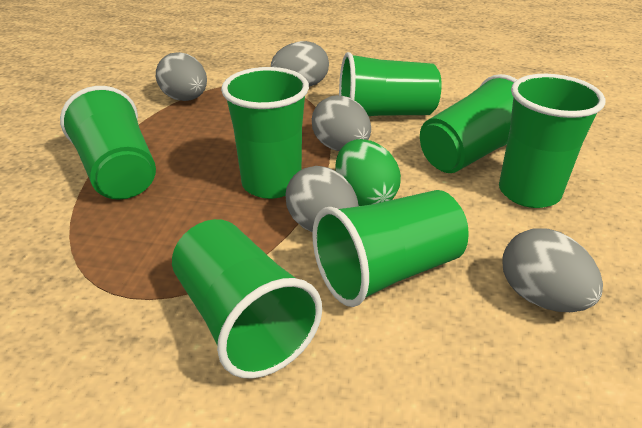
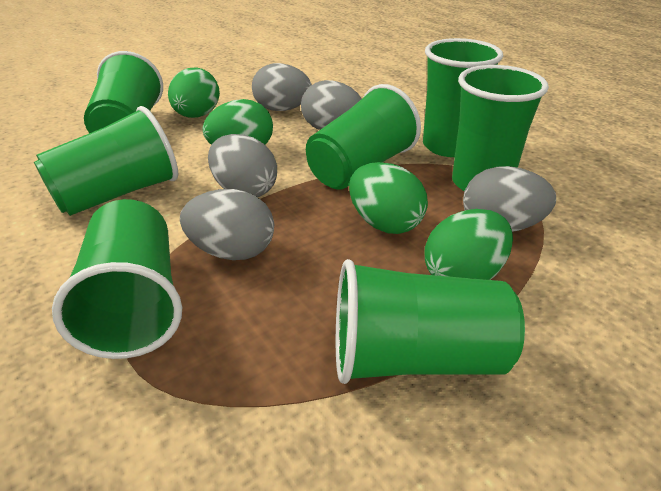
green egg: [335,139,401,206] = 1 -> [168,68,220,118] [203,99,273,145] [349,162,428,234] [425,209,513,280] = 4

